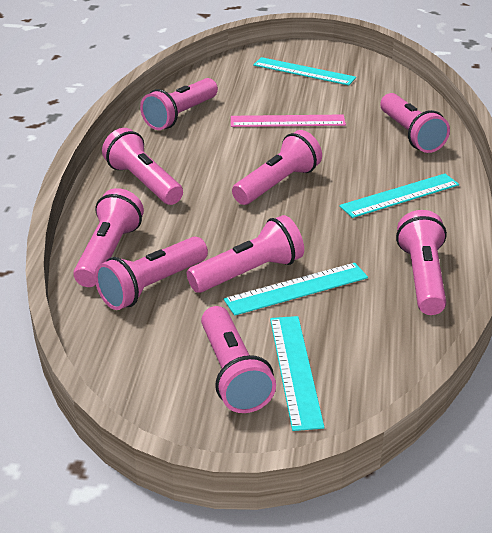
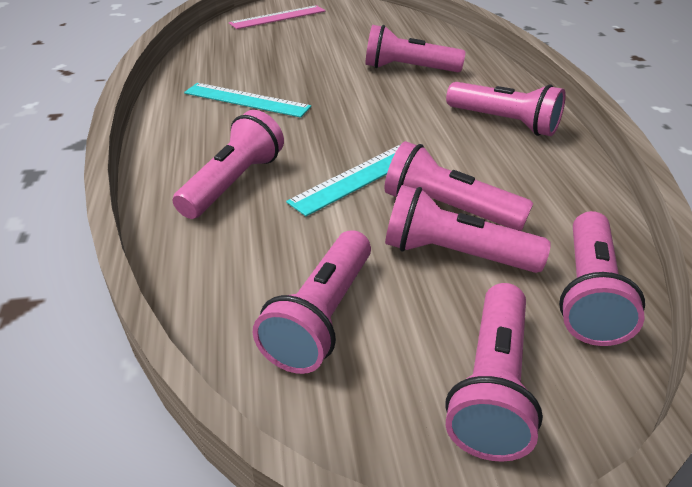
pink flashlight: [73,188,144,287] [95,237,208,310] [102,128,183,205] [140,78,218,130] [187,215,304,293] [201,306,276,413] [232,130,322,205] [380,93,450,153] [396,210,447,315] = 9 -> [173,110,284,219] [253,230,371,374] [365,25,466,72] [385,141,533,231] [385,185,551,273] [445,283,543,462] [446,82,566,136] [559,211,645,346] = 8
turquoise ruler: [224,263,368,316] [253,57,356,85] [270,316,324,431] [339,174,459,218] = 4 -> [184,83,311,118] [286,144,401,216] = 2

